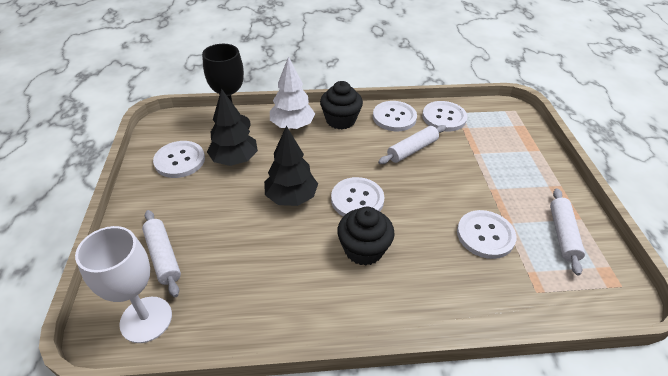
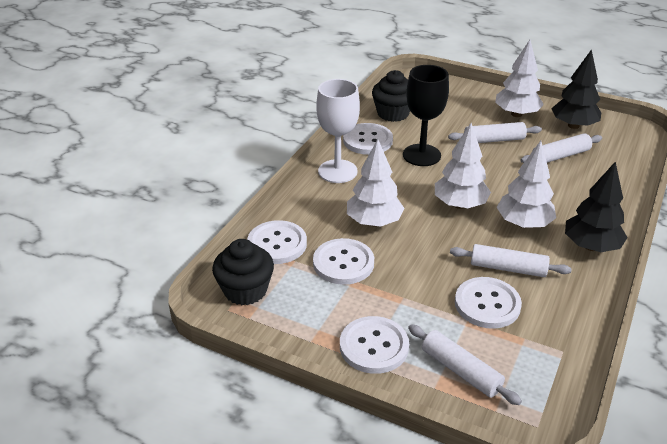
white rolling pin: [142,210,181,297] [378,125,446,164] [550,188,585,275] = 3 -> [408,324,522,405] [448,122,542,143] [450,244,572,277] [521,133,602,163] = 4
white tree: [270,56,315,129] = 1 -> [347,139,405,227] [435,123,491,209] [495,40,544,117] [497,141,556,228] = 4

